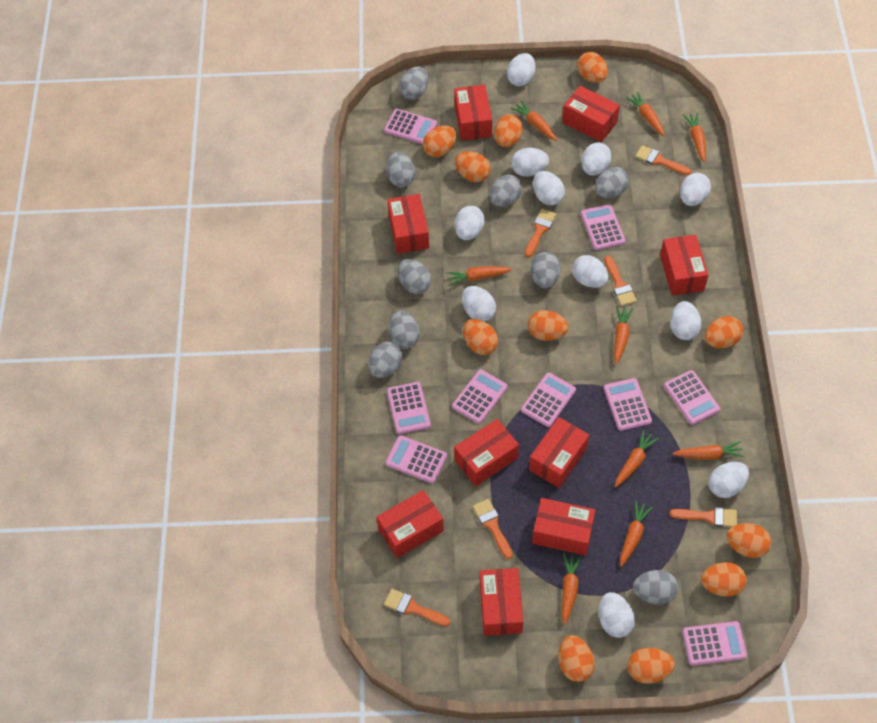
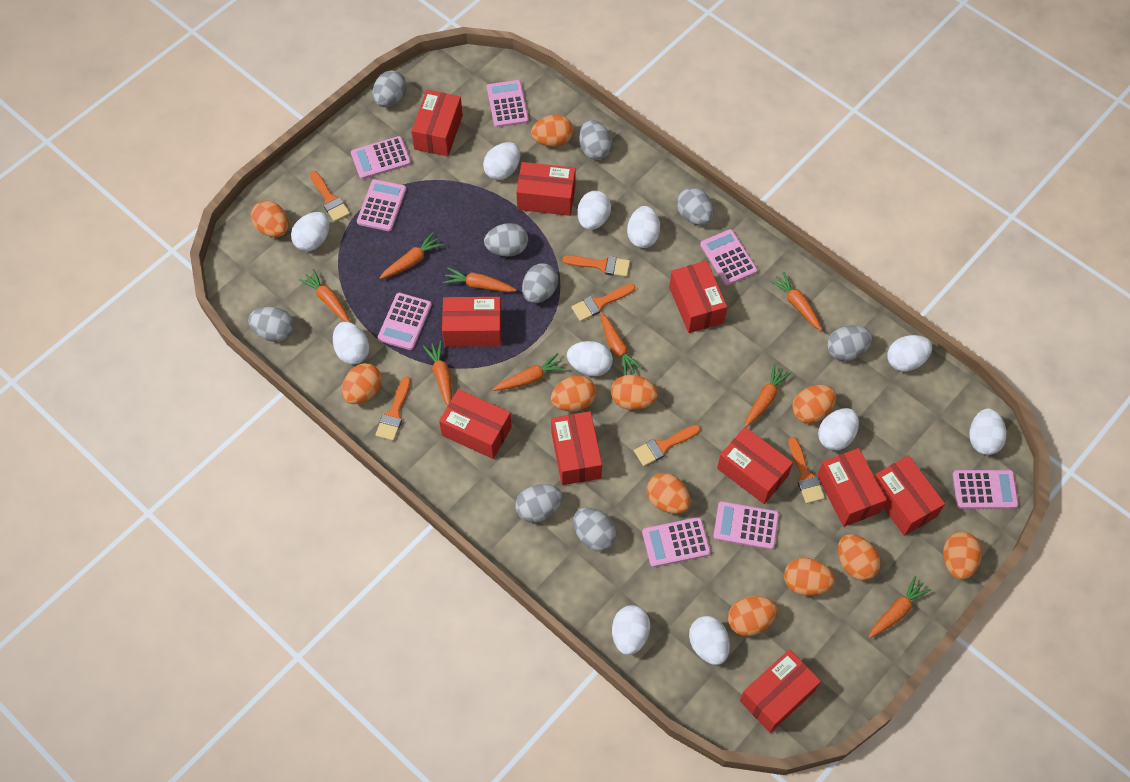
pink calculator: [384,109,437,144] [385,435,447,483] [387,382,431,434] [452,369,508,424] [521,372,576,427] [581,204,625,250] [604,378,652,431] [664,370,720,425] [682,621,747,666] = 9 -> [351,136,411,179] [357,179,406,231] [378,293,432,350] [487,80,529,127] [642,517,711,567] [700,229,757,286] [713,501,779,550] [953,470,1019,509] = 8
red box: [376,490,444,558] [387,194,429,254] [454,85,492,141] [454,419,519,486] [480,568,523,636] [529,417,589,488] [532,498,596,556] [562,85,620,142] [660,235,708,296] = 9 -> [411,90,463,156] [439,389,512,459] [442,297,502,347] [516,162,576,216] [551,411,602,485] [669,261,727,333] [717,427,793,504] [740,649,821,733] [817,448,887,527] [874,455,945,536] = 10

